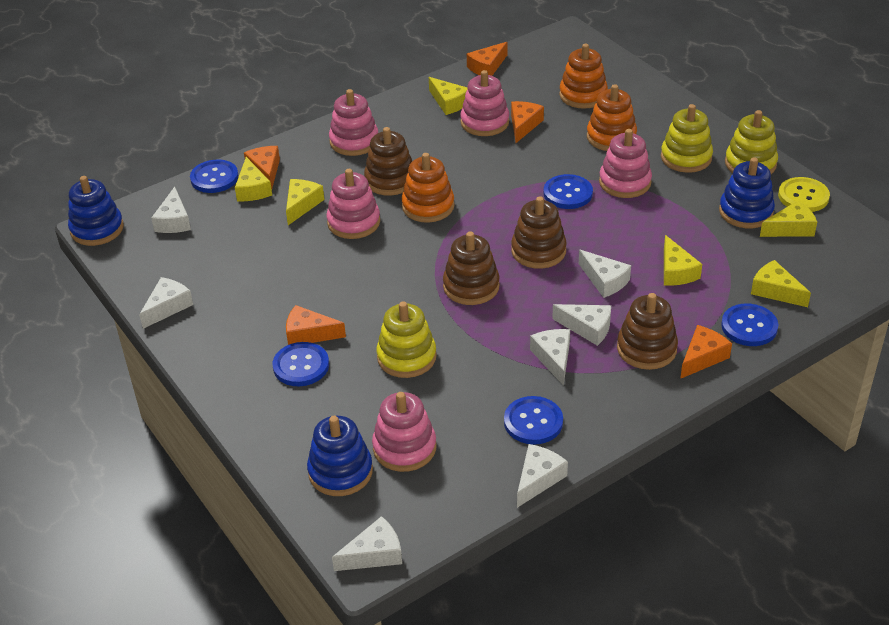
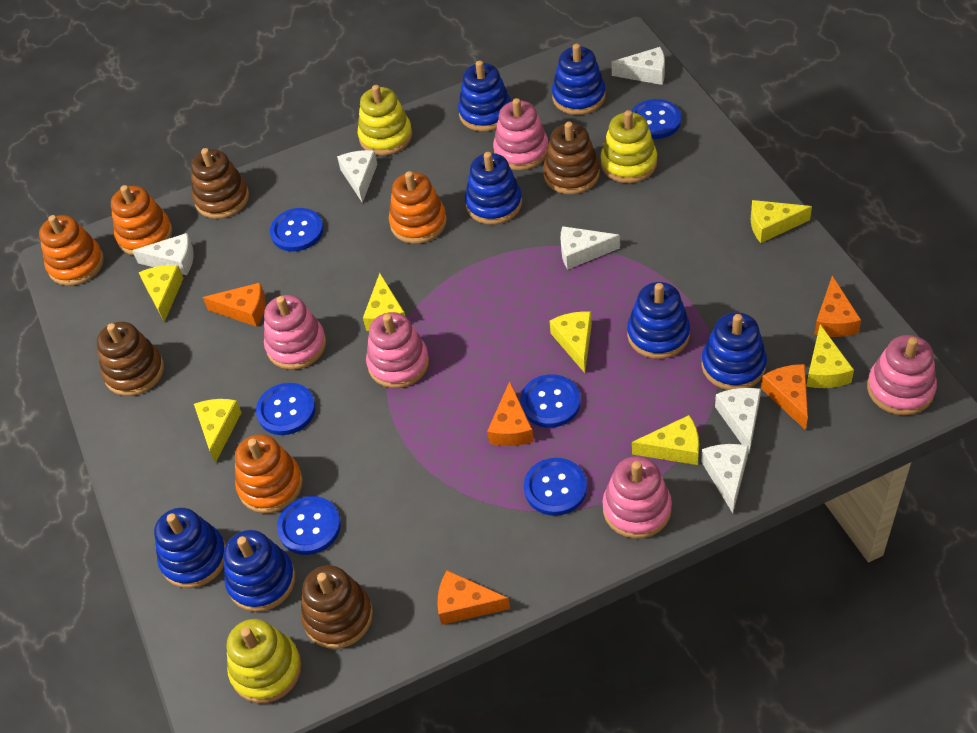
blue button: [190,160,239,193] [273,342,329,386] [504,396,563,445] [544,174,593,209] [721,304,778,346] = 5 -> [256,383,316,435] [270,208,324,252] [277,496,341,555] [520,374,581,428] [524,458,587,516] [632,99,681,139] = 6
blue stacking toy: [68,176,124,246] [307,416,373,496] [719,157,775,228] = 3 -> [154,508,226,588] [224,530,296,612] [458,60,511,131] [465,152,522,225] [552,44,606,115] [627,282,690,359] [702,312,767,390] = 7
orange stacking toy: [402,153,455,223] [559,43,608,109] [587,84,637,151] = 3 -> [39,215,104,286] [111,185,172,255] [235,434,303,513] [389,171,447,244] = 4
white cheese: [139,277,193,329] [151,187,191,233] [332,516,402,571] [517,444,568,508] [530,329,570,386] [552,304,611,346] [579,250,631,298] = 7 -> [132,233,193,275] [337,150,377,203] [560,226,620,270] [612,47,665,85] [701,444,749,513] [715,388,761,454] = 6
yellow button: [778,177,830,212] = 1 -> none = 0
yellow cheese: [235,157,272,201] [286,179,324,225] [429,77,468,115] [664,235,702,286] [751,260,811,307] [760,200,817,237] = 6 -> [139,265,183,322] [194,399,242,463] [363,273,405,331] [550,311,592,373] [632,415,699,465] [751,200,812,243] [806,325,854,388] = 7

